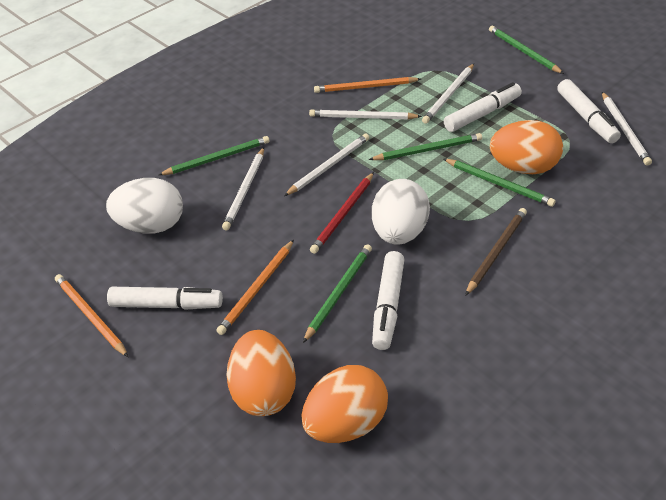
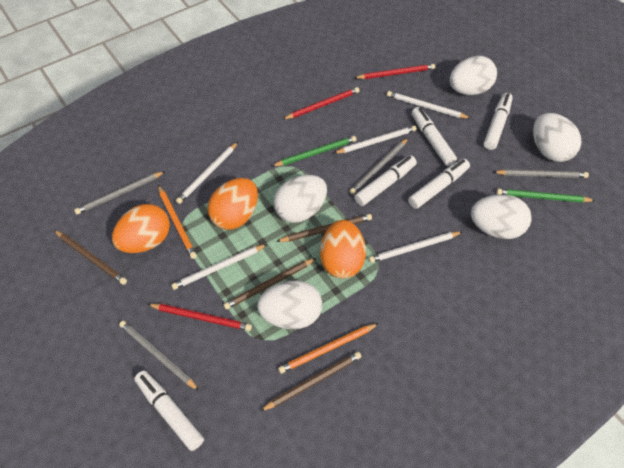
brown pencil: [465,208,527,296] = 1 -> [54,230,127,285] [223,258,316,310] [260,352,362,411] [276,214,372,242] = 4
green pencil: [158,136,270,175] [303,244,372,343] [369,133,482,160] [443,158,556,207] [489,26,564,74] = 5 -> [271,136,356,167] [497,189,596,203] = 2
grey pencil: none = 0 -> [74,171,165,214] [119,321,199,391] [350,138,408,194] [494,169,589,178] = 4
orange pencil: [55,274,128,357] [216,240,294,335] [314,77,421,93] = 3 -> [158,185,197,259] [278,323,379,374] = 2
red pencil: [310,172,374,254] = 1 -> [148,304,252,331] [282,87,359,120] [355,64,435,79] = 3
white egg: [106,178,183,234] [372,179,430,245] = 2 -> [257,280,322,329] [273,175,327,223] [450,56,497,95] [471,194,532,239] [533,113,582,162] = 5
white marker: [107,287,223,310] [372,251,405,350] [444,82,522,132] [557,79,621,143] = 4 -> [134,370,204,451] [354,155,417,206] [408,159,470,209] [412,107,457,166] [484,93,513,150] = 5

